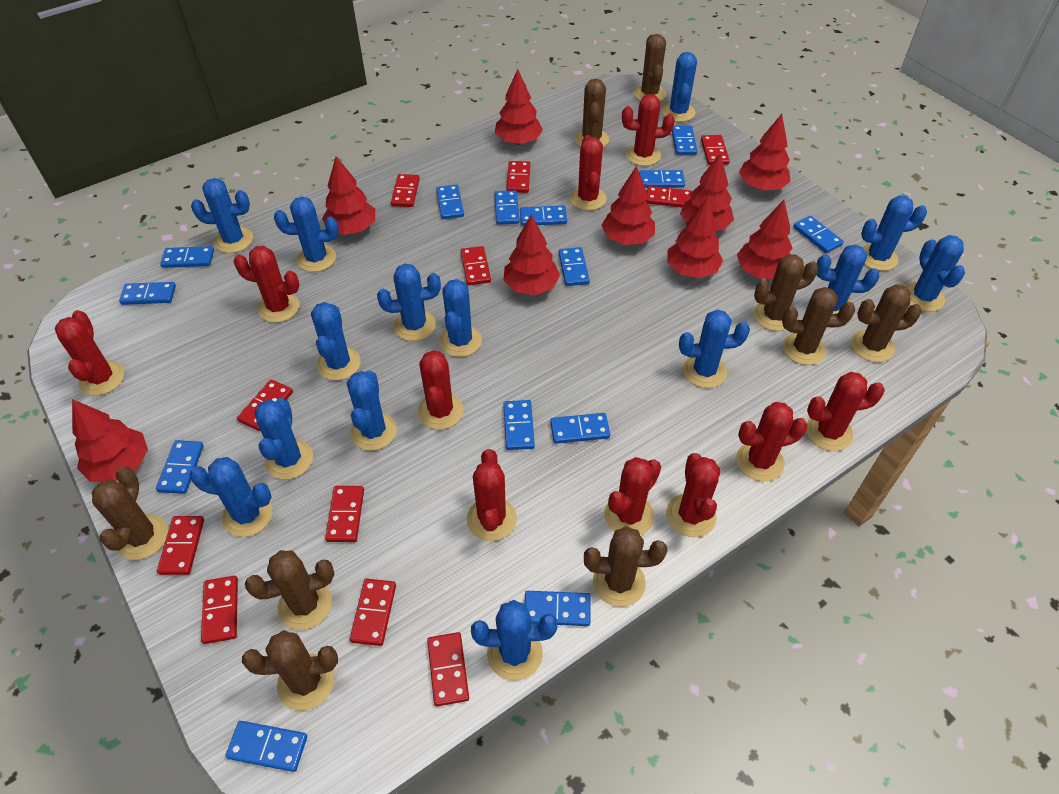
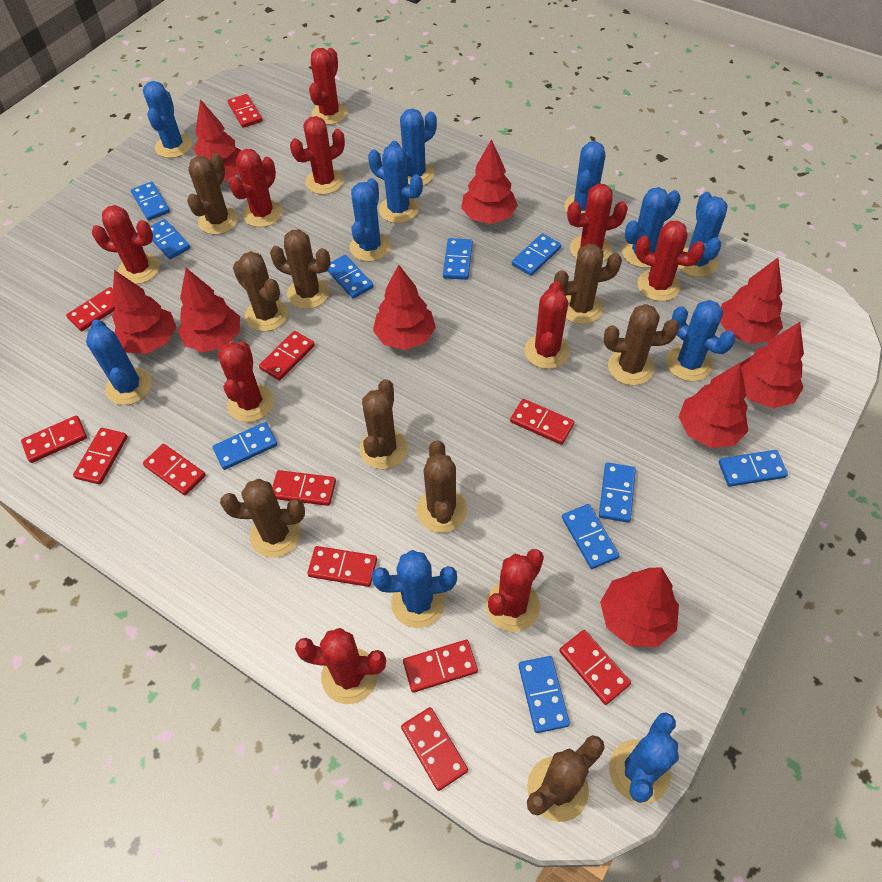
blue cactus: [189,457,273,537] [191,178,253,253] [254,398,313,480] [274,196,339,272] [311,302,361,381] [347,371,397,451] [377,264,441,341] [439,279,482,357] [471,600,557,681] [662,52,697,122] [679,309,750,388] [817,244,879,314] [861,195,927,271] [905,235,965,312] = 14 -> [86,320,152,405] [143,81,192,158] [350,178,391,262] [368,144,423,223] [372,550,457,628] [389,108,437,186] [564,141,605,213] [609,712,679,804] [622,187,681,268] [666,300,736,381] [678,192,728,277] = 11
blue domino: [119,282,176,305] [156,440,204,494] [160,246,214,268] [226,721,307,772] [436,185,464,219] [494,190,520,225] [503,400,535,450] [520,205,567,226] [525,591,590,626] [550,413,610,444] [559,247,590,286] [639,170,685,188] [672,125,697,155] [793,216,844,253] = 14 -> [131,182,170,221] [150,219,190,259] [212,422,278,470] [327,255,374,299] [443,238,473,280] [512,233,561,276] [518,656,570,733] [562,504,619,569] [599,463,636,523] [719,450,788,487] = 10
red domino: [157,516,204,575] [201,576,238,644] [237,380,293,431] [325,486,364,542] [350,579,396,646] [391,174,420,207] [427,632,469,706] [461,246,491,285] [506,161,530,193] [646,186,692,208] [701,135,730,165] = 11 -> [21,416,87,463] [66,287,115,332] [73,428,127,485] [143,444,206,496] [228,94,262,128] [259,331,315,380] [272,470,336,506] [307,546,377,587] [401,707,468,791] [403,640,478,693] [510,399,574,445] [559,630,631,705] = 12

